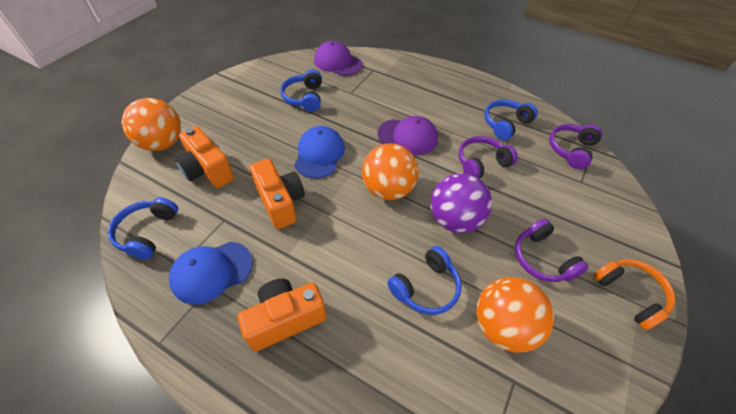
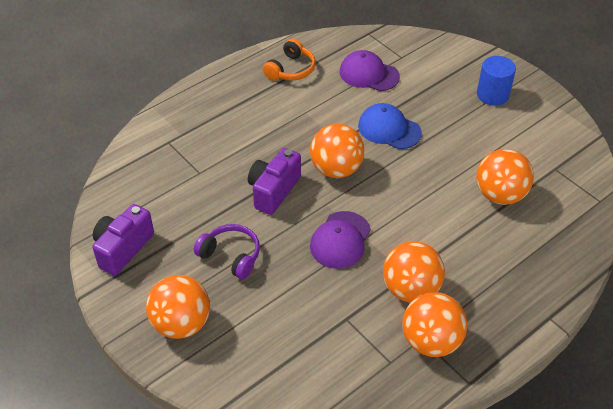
blue cap: [169,242,253,305] [294,126,345,178] = 2 -> [358,103,422,149] = 1
blue cylinder: none = 0 -> [477,56,516,106] = 1
blue headphones: [108,197,178,260] [280,69,322,111] [387,246,462,315] [484,99,538,140] = 4 -> none = 0
orange ball: [122,98,181,151] [362,144,419,200] [476,277,554,353] = 3 -> [146,275,210,339] [310,124,364,178] [383,241,445,303] [402,292,467,357] [476,149,534,205] = 5
orange camera: [175,126,234,188] [238,279,327,352] [250,159,305,229] = 3 -> none = 0
purple ball: [431,173,492,233] = 1 -> none = 0
purple camera: none = 0 -> [92,204,154,276] [248,148,301,215] = 2
purple headphones: [458,136,518,178] [515,218,588,282] [549,124,602,169] = 3 -> [194,224,260,279] = 1

